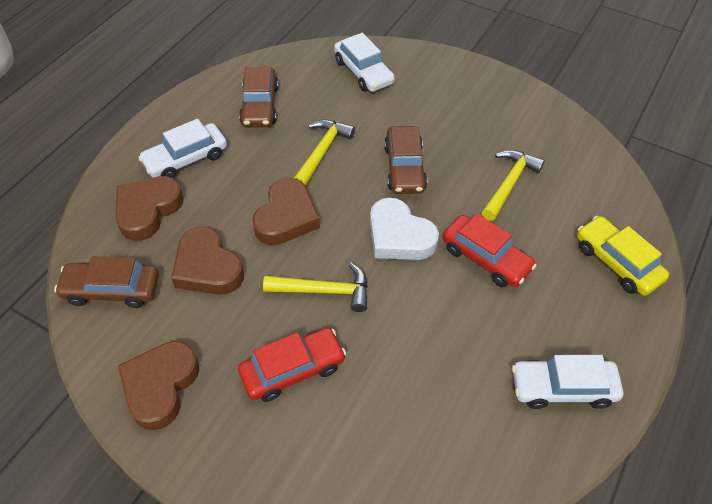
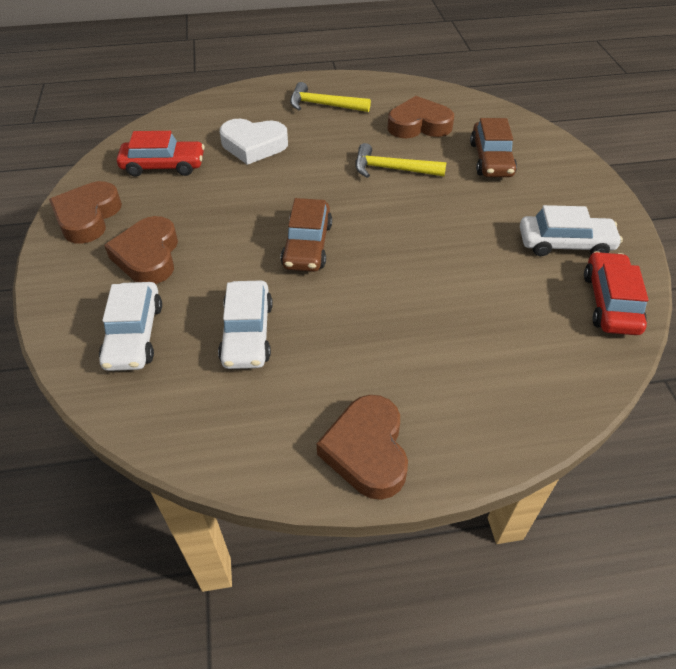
brown car: [54,256,159,308] [239,67,279,127] [384,126,427,194] = 3 -> [281,198,332,272] [470,118,517,177] = 2
yellow car: [577,216,669,296] = 1 -> none = 0
yellow hammer: [263,263,368,312] [294,119,355,186] [482,150,545,221] = 3 -> [290,82,371,112] [355,143,447,178] = 2

